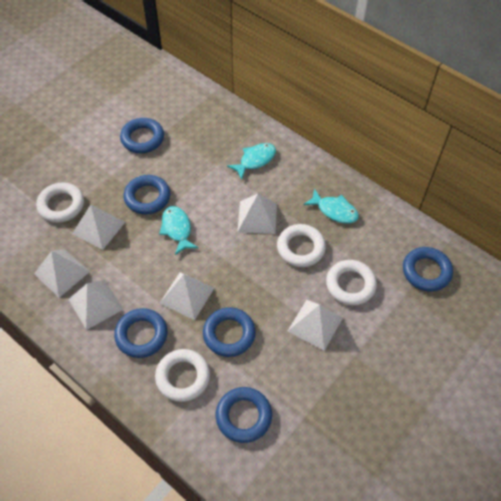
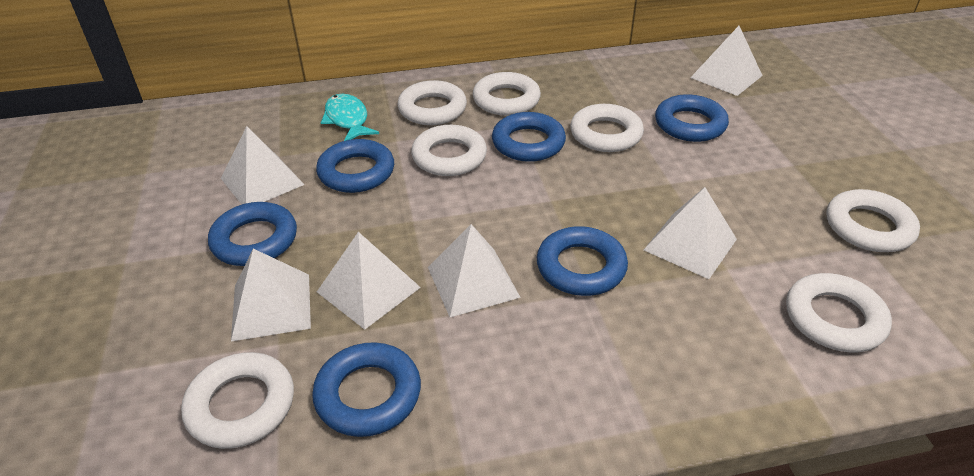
turquoise fish: [159,206,198,255] [227,143,276,180] [303,188,359,223] = 3 -> [321,94,379,141] = 1
white ring: [36,182,84,223] [155,349,210,402] [277,224,326,267] [326,260,377,306] = 4 -> [181,352,294,449] [398,80,467,125] [411,125,487,176] [473,72,541,116] [570,104,644,152] [786,273,892,352] [827,189,920,252] = 7

